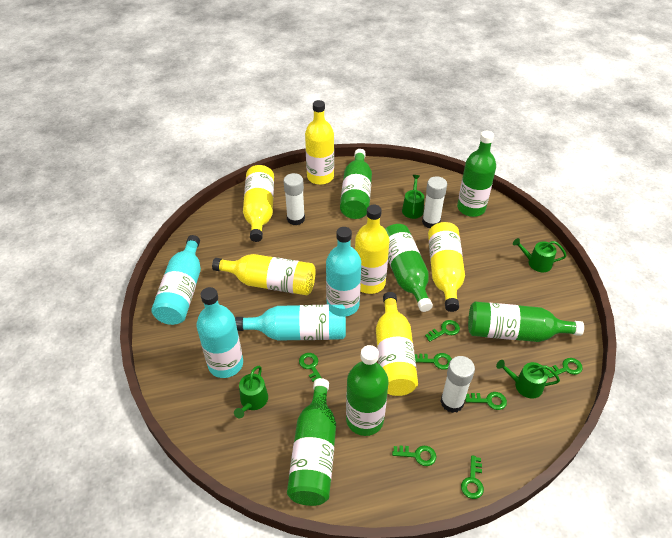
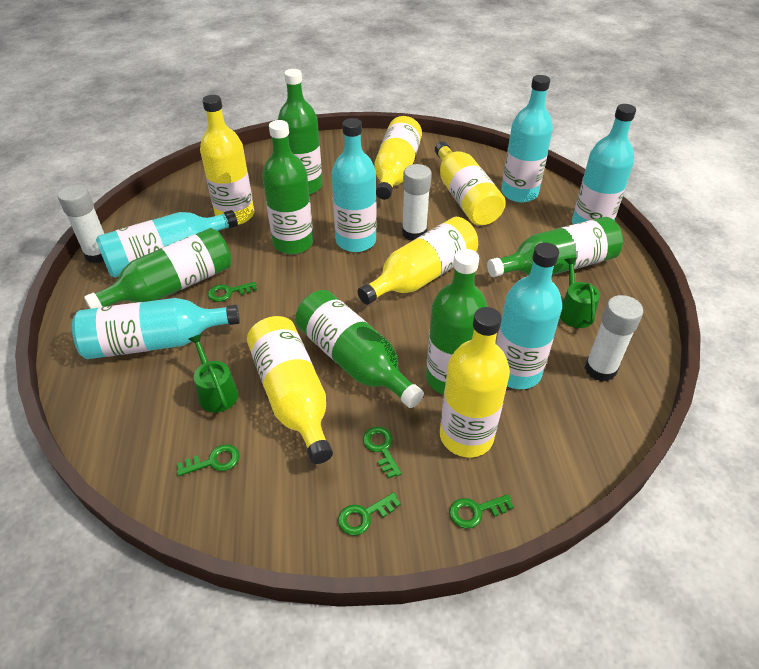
green key: [299,353,322,382] [392,446,436,466] [415,353,452,370] [425,320,460,342] [461,455,484,499] [465,392,507,410] [547,358,583,378] = 7 -> [177,444,240,476] [208,282,257,302] [338,492,401,536] [363,427,402,478] [449,494,514,528] = 5
green watering can: [234,366,268,419] [402,175,424,219] [496,360,560,399] [513,238,567,272] = 4 -> [189,334,238,413] [560,258,600,328] = 2
turquoise bottle: [151,235,201,325] [196,287,243,378] [235,305,346,341] [326,227,361,316] = 4 -> [72,298,240,359] [96,210,238,278] [332,118,377,252] [496,243,562,389] [501,75,553,203] [572,104,636,224] = 6

